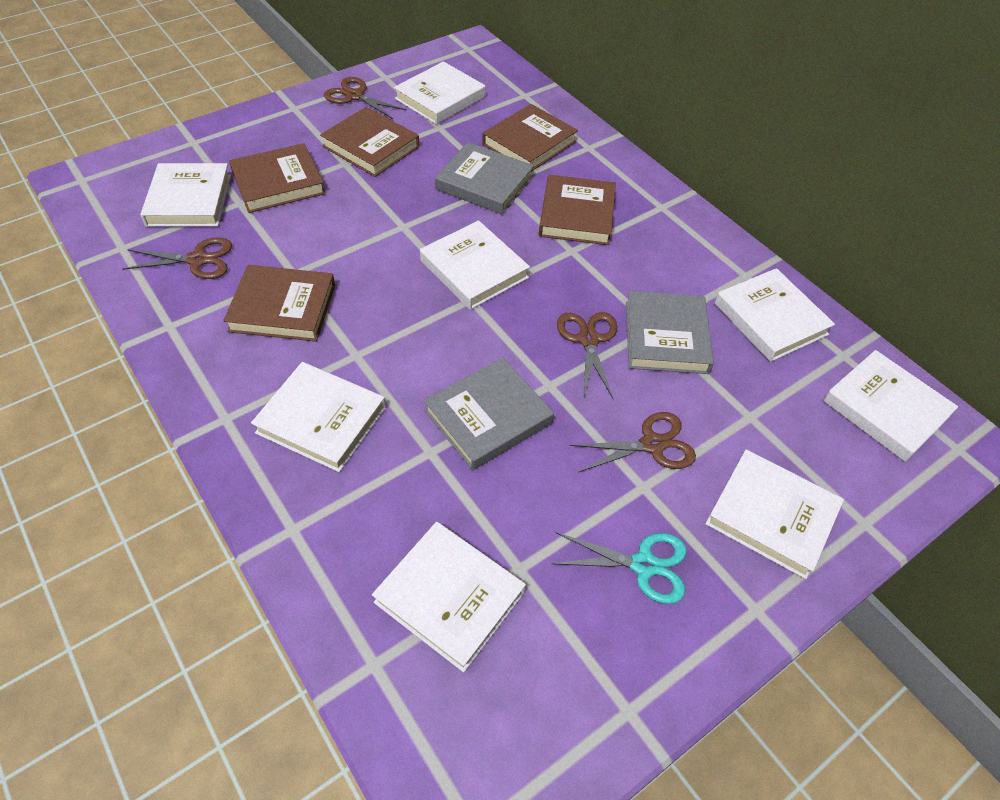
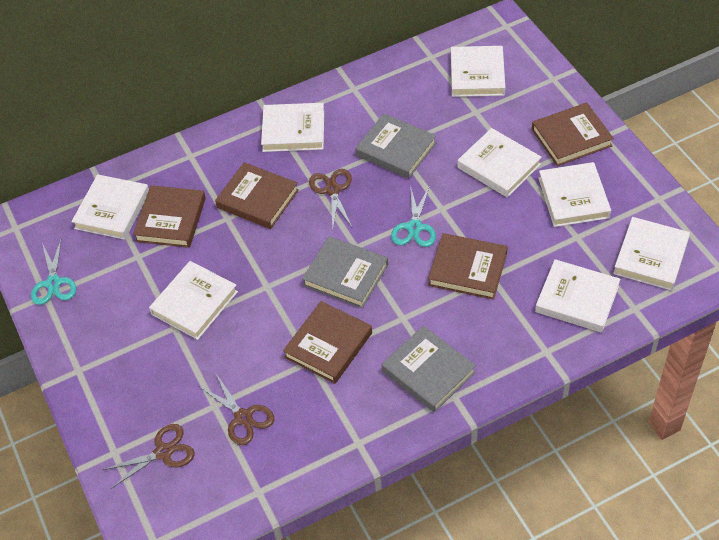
brown scissors: [122,237,232,279] [324,77,407,119] [557,312,617,398] [570,412,696,472] = 4 -> [103,424,195,488] [199,372,274,445] [309,169,352,227] = 3
turquoise scissors: [551,532,686,604] = 1 -> [31,238,76,305] [391,185,436,247] = 2

